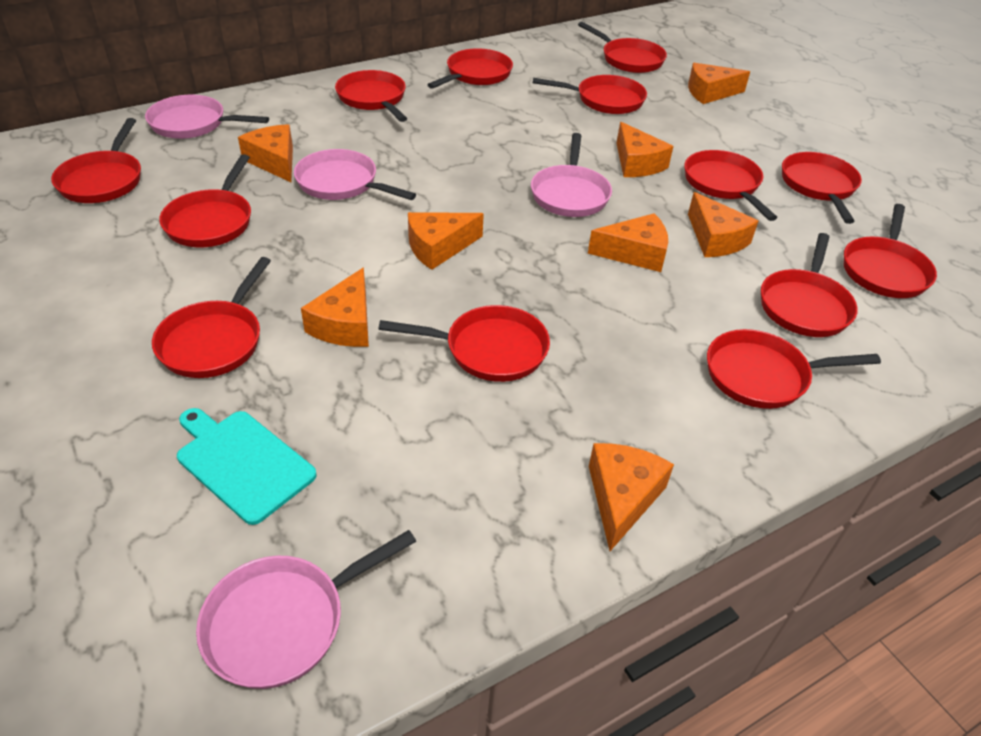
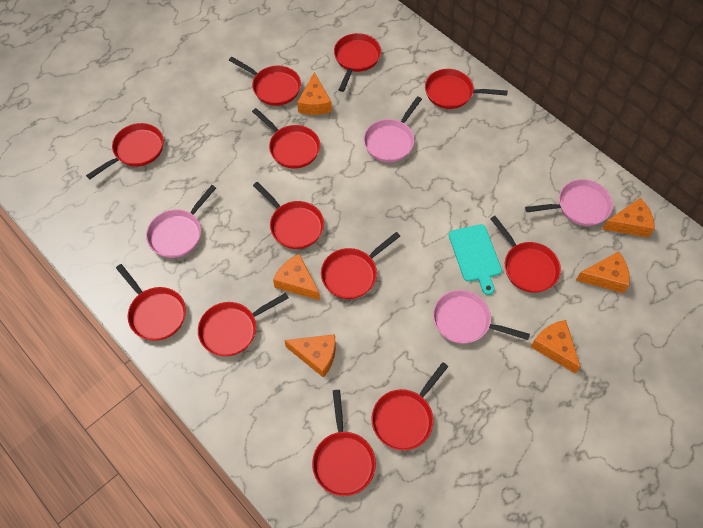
orange cheese: [238,124,293,182] [301,267,369,347] [408,212,484,270] [588,213,668,272] [589,443,674,551] [616,122,673,177] [688,63,750,104] [688,192,758,257] = 8 -> [273,254,320,300] [284,334,336,378] [297,72,332,115] [531,320,581,374] [576,251,630,293] [602,198,655,238] = 6
red pan: [51,118,141,203] [152,257,271,378] [159,154,251,247] [335,70,407,122] [379,305,550,382] [427,48,513,89] [533,75,647,114] [578,22,667,73] [684,150,777,221] [707,329,881,409] [761,233,858,337] [782,152,862,224] [844,204,937,298] = 13 -> [86,123,164,179] [116,264,186,341] [198,293,289,356] [229,57,301,106] [252,108,320,169] [253,182,324,249] [312,390,376,496] [321,232,400,299] [334,33,381,92] [371,362,448,450] [425,69,508,109] [490,216,561,293] = 12

